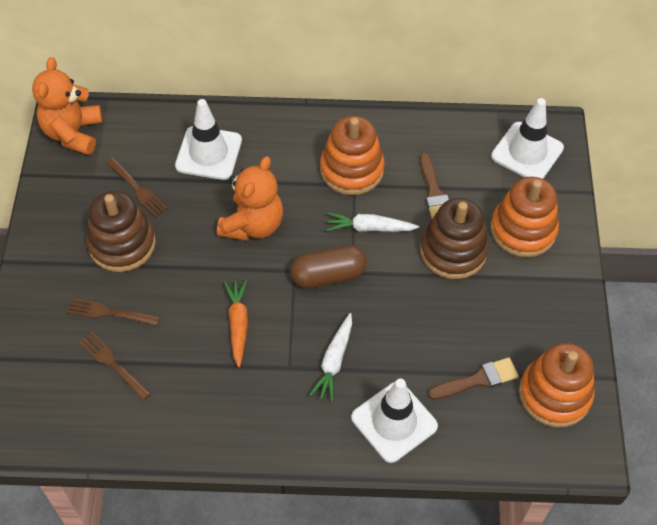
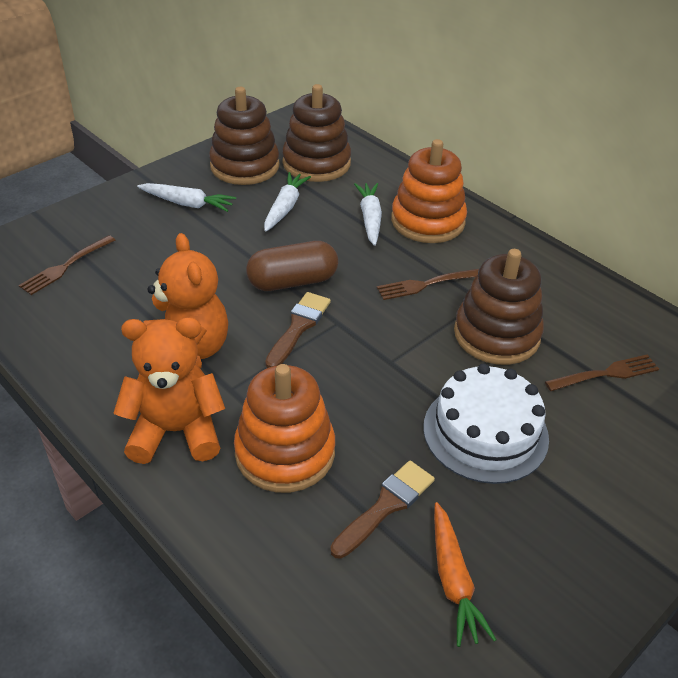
brown stacking toy: [86,191,156,272] [420,198,489,279] = 2 -> [209,87,279,185] [282,84,351,182] [454,249,544,365] = 3
orange stacking toy: [320,116,385,195] [491,177,559,257] [519,343,594,427] = 3 -> [234,364,335,493] [391,139,467,243] = 2
white cake: none = 0 -> [423,364,549,484] = 1
white carrot: [310,313,352,402] [327,212,419,232] = 2 -> [137,183,236,212] [264,172,311,232] [354,183,382,246] = 3
white traffic cone: [175,99,242,180] [351,379,438,463] [491,98,564,179] = 3 -> none = 0

